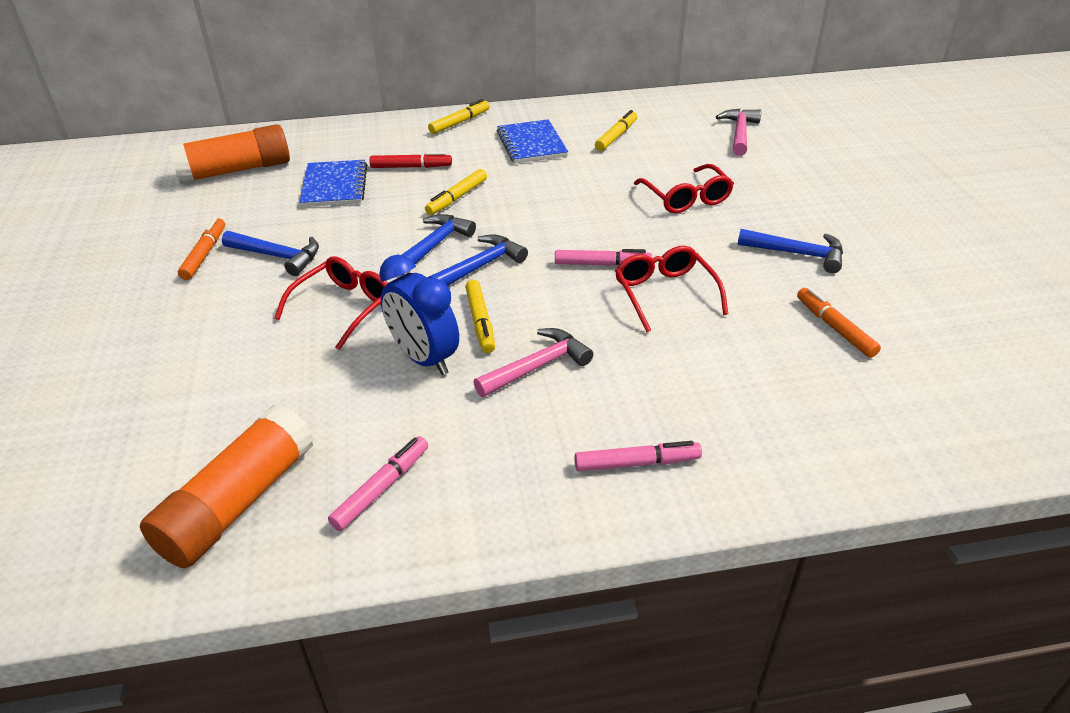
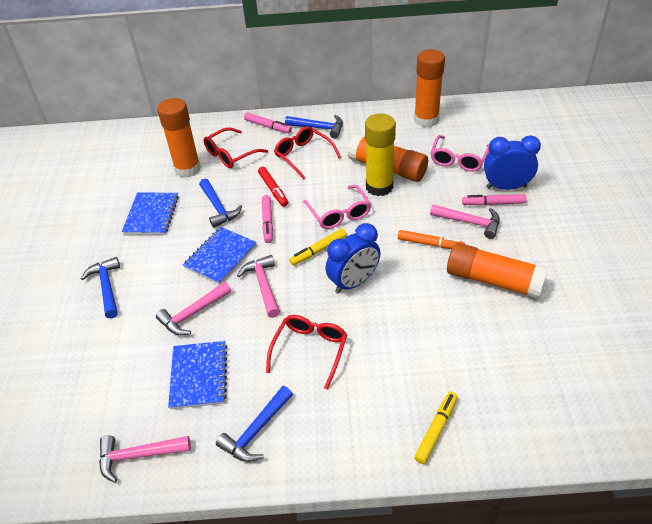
blue clock: [379,255,459,375] = 1 -> [325,223,381,293] [484,135,541,190] = 2
blue notebook: [300,160,367,207] [497,119,568,164] = 2 -> [122,192,179,235] [168,341,227,409] [183,227,256,285] = 3
orange glue stick: [140,405,314,568] [169,124,290,184] = 2 -> [157,98,201,178] [347,133,428,182] [414,49,445,127] [447,243,548,299] = 4
orange marker: [178,218,225,280] [797,287,881,358] = 2 -> [398,230,464,249] = 1
pink glasses: none = 0 -> [303,185,371,229] [431,135,489,172] = 2
pink hammer: [473,328,593,397] [716,109,761,156] = 2 -> [99,435,191,483] [156,282,231,335] [237,255,280,318] [430,204,500,239] = 4
yellow glue stick: none = 0 -> [365,113,396,196] = 1
yellow marker: [425,169,487,215] [428,99,490,134] [465,280,495,353] [595,110,637,151] = 4 -> [289,229,347,266] [414,392,458,464] = 2

